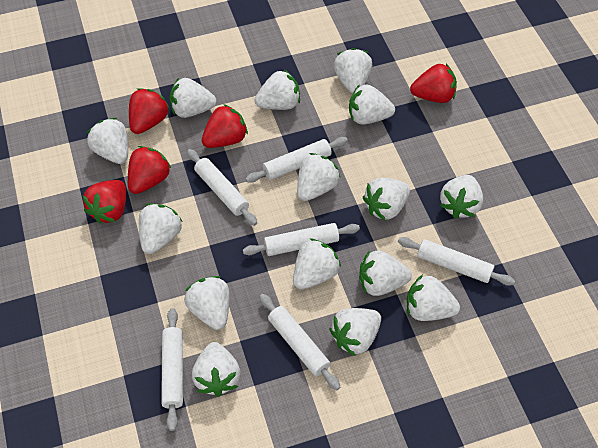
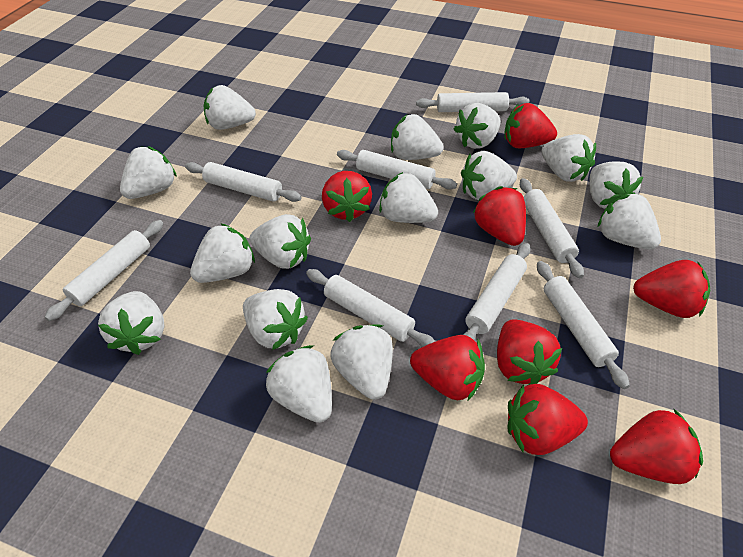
red strawberry: [83,180,126,224] [128,146,171,194] [129,88,170,134] [202,104,248,148] [410,64,457,103] = 5 -> [322,171,372,222] [410,335,485,401] [473,186,526,246] [497,319,562,385] [504,103,557,148] [508,384,588,455] [610,408,703,484] [633,260,710,318] = 8
white rolling pin: [161,308,183,431] [187,149,257,226] [243,223,360,256] [245,137,348,183] [259,294,340,390] [398,237,515,286] = 6 -> [45,220,163,321] [185,162,302,202] [306,269,435,347] [337,150,457,189] [416,92,529,112] [463,243,531,340] [520,178,584,279] [537,261,630,389] = 8

